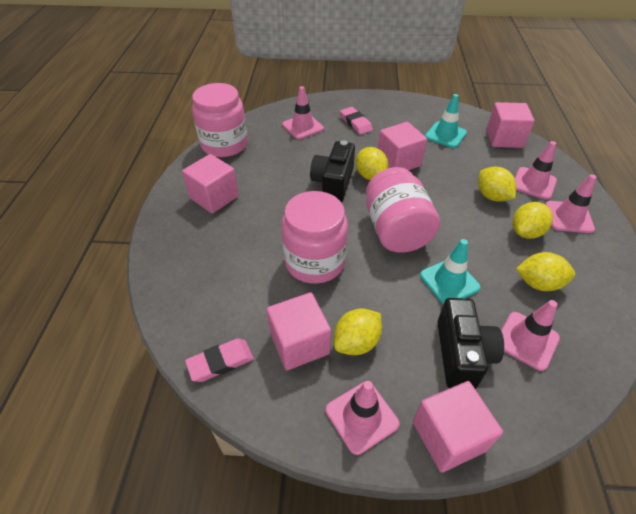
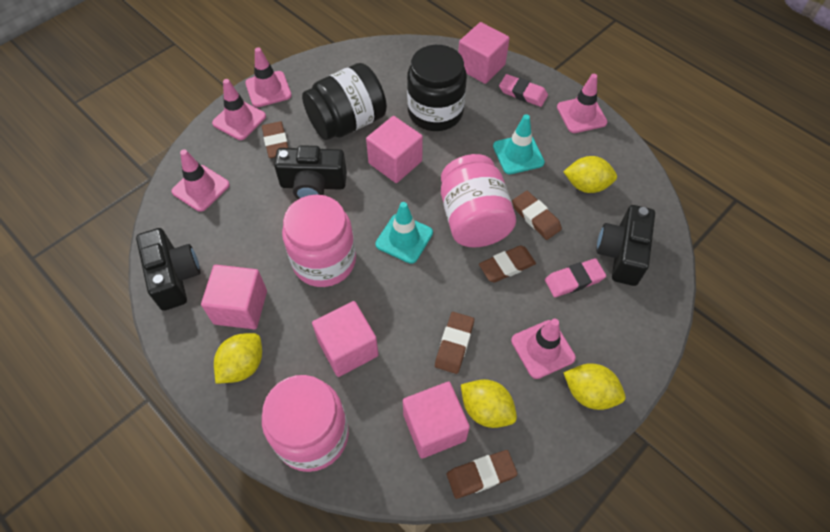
black camera: [310,140,355,202] [437,298,504,389] = 2 -> [136,228,200,311] [274,145,347,199] [596,205,655,286] = 3
black jar: none = 0 -> [302,63,387,140] [407,45,467,131] = 2
brown eraser: none = 0 -> [262,121,288,158] [435,312,474,374] [447,450,518,499] [479,245,536,282] [512,191,562,240] = 5
yellow lemon: [334,308,382,355] [356,147,389,180] [478,167,516,201] [512,202,553,239] [516,252,575,291] = 5 -> [214,333,262,384] [461,379,517,428] [563,156,617,193] [563,363,626,410] = 4

